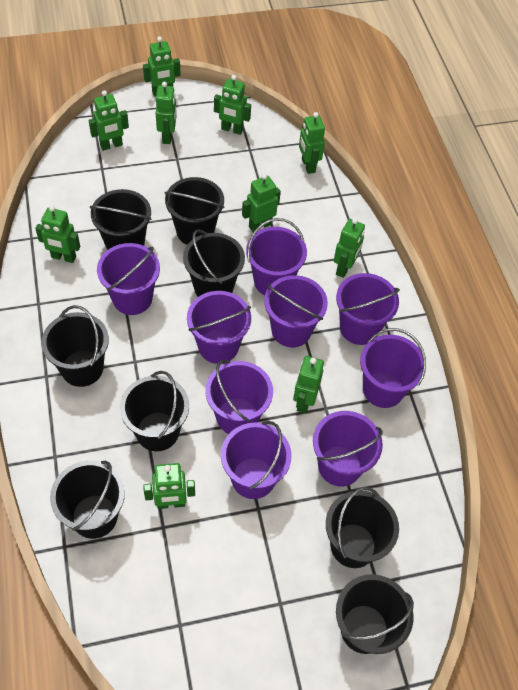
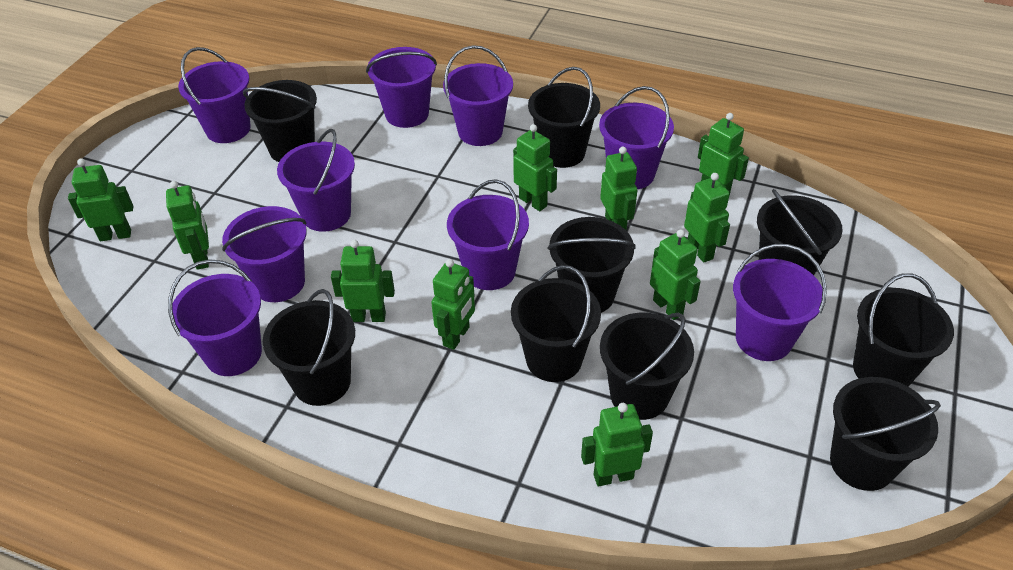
black bucket: [41,305,109,387] [50,460,125,539] [90,189,152,250] [120,371,189,451] [165,177,224,245] [183,229,245,297] [326,487,399,568] [336,574,414,654] = 8 -> [243,80,317,162] [263,289,355,406] [511,265,601,382] [528,67,600,168] [548,217,636,313] [600,313,694,420] [757,189,843,275] [830,377,941,491] [853,273,954,387] = 9

